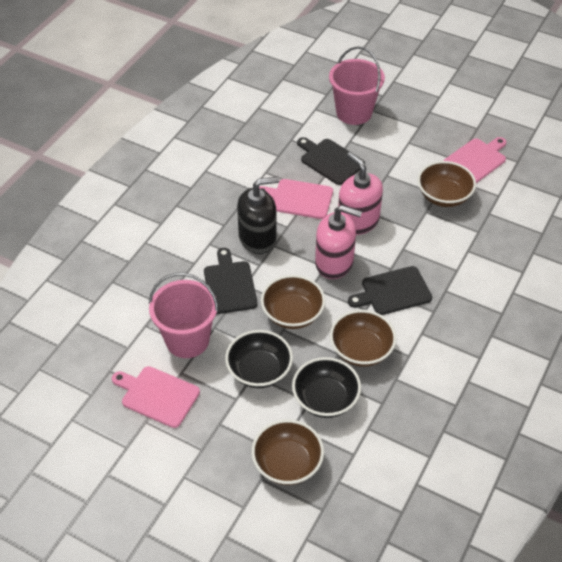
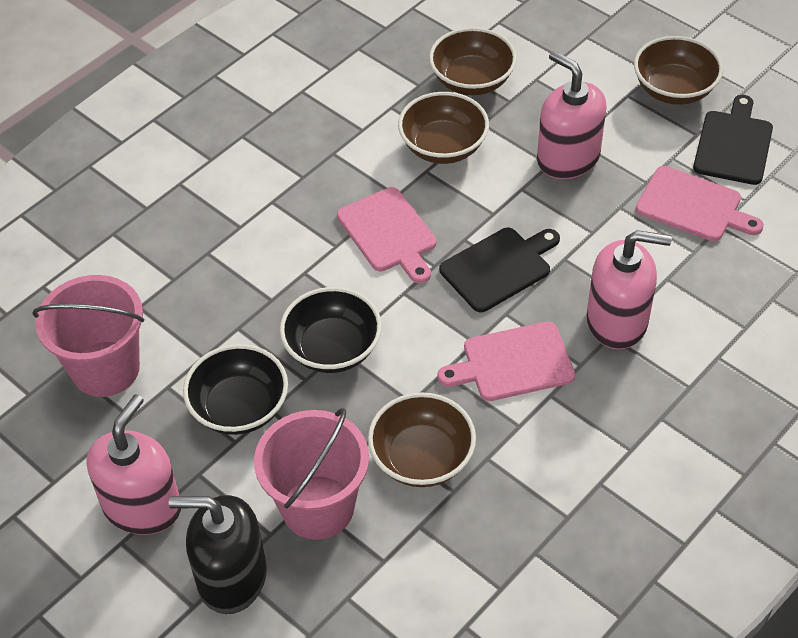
black cutting board: [204,248,258,314] [297,137,365,185] [348,266,432,315] = 3 -> [439,228,560,312] [693,95,773,185] = 2
pink soap dispenser: [315,205,362,279] [338,152,383,235] = 2 -> [87,394,181,535] [537,51,607,179] [587,230,672,349] = 3

